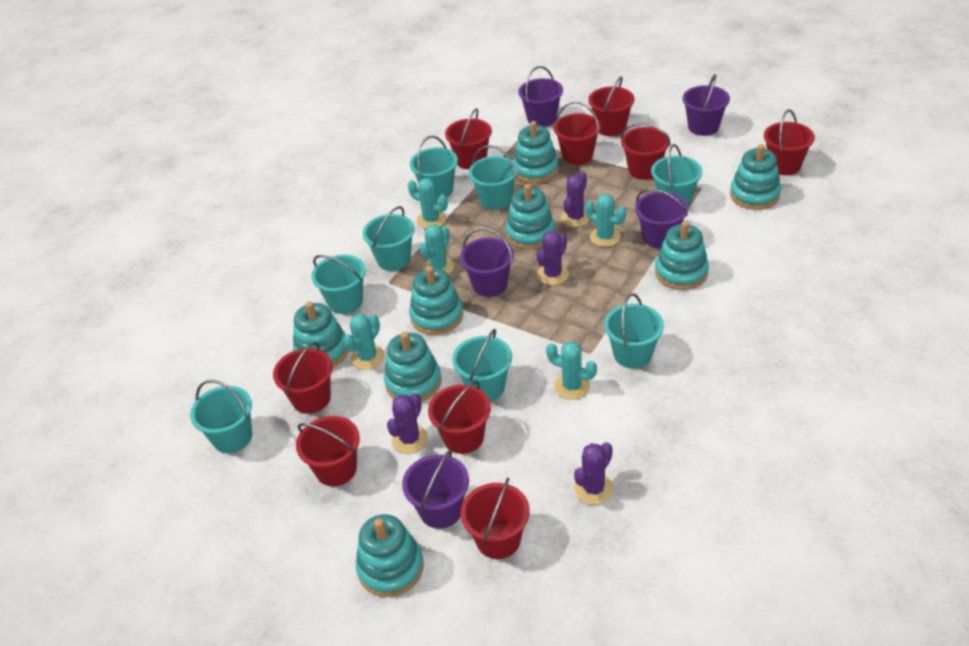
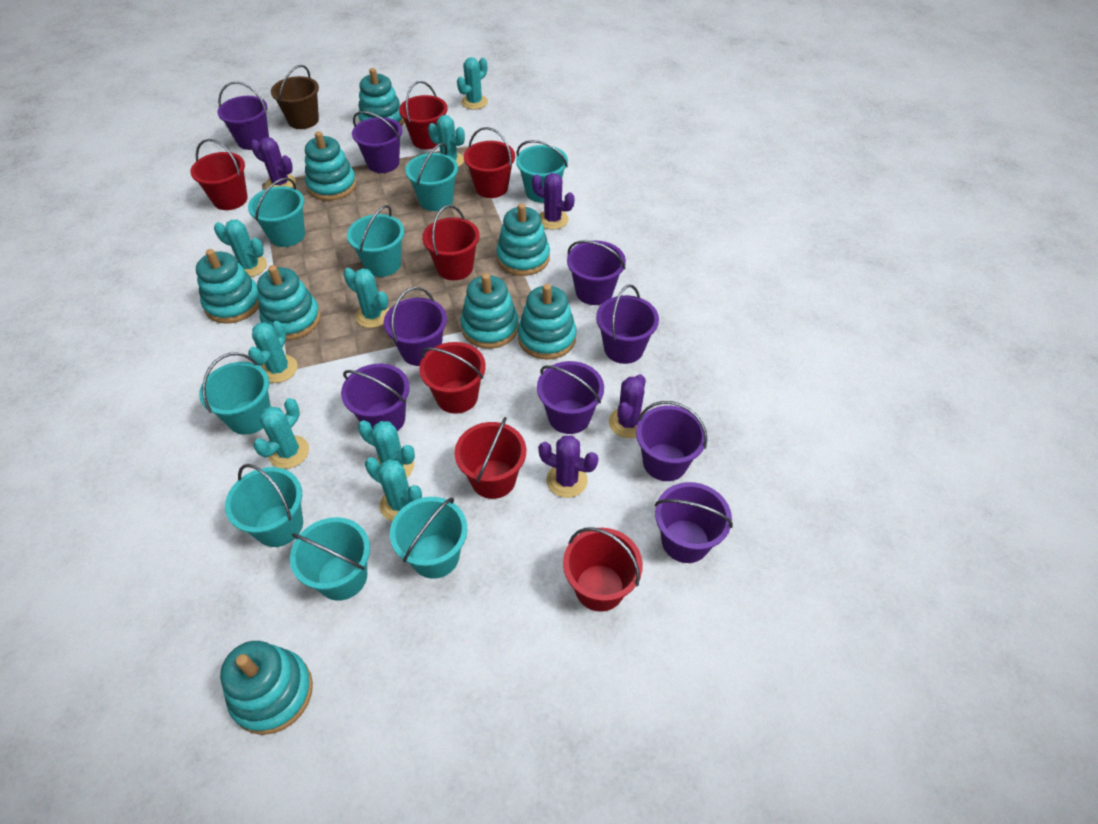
brown bucket: none = 0 -> [271,65,319,129] = 1
purple bucket: [402,450,469,529] [460,228,514,297] [518,66,563,127] [635,189,688,249] [682,74,730,136] = 5 -> [217,82,269,150] [341,364,410,431] [352,111,402,173] [384,287,447,366] [537,361,604,434] [567,240,626,305] [596,285,659,364] [636,401,708,481] [655,482,733,563] = 9
red bucket: [273,342,333,414] [296,416,360,486] [428,381,491,454] [445,108,492,169] [461,478,530,559] [554,101,601,165] [588,76,635,136] [621,123,671,180] [764,109,815,175] = 9 -> [190,139,248,210] [399,81,448,149] [419,342,486,414] [422,205,480,280] [455,417,526,499] [464,127,515,198] [563,527,643,612] = 7
turquoise cactus: [343,314,384,370] [408,178,448,229] [420,225,454,274] [546,342,597,399] [585,194,626,247] = 5 -> [214,220,267,277] [248,321,298,383] [253,398,309,469] [344,268,389,328] [358,420,415,478] [365,457,422,521] [428,115,465,167] [457,57,488,110] = 8

